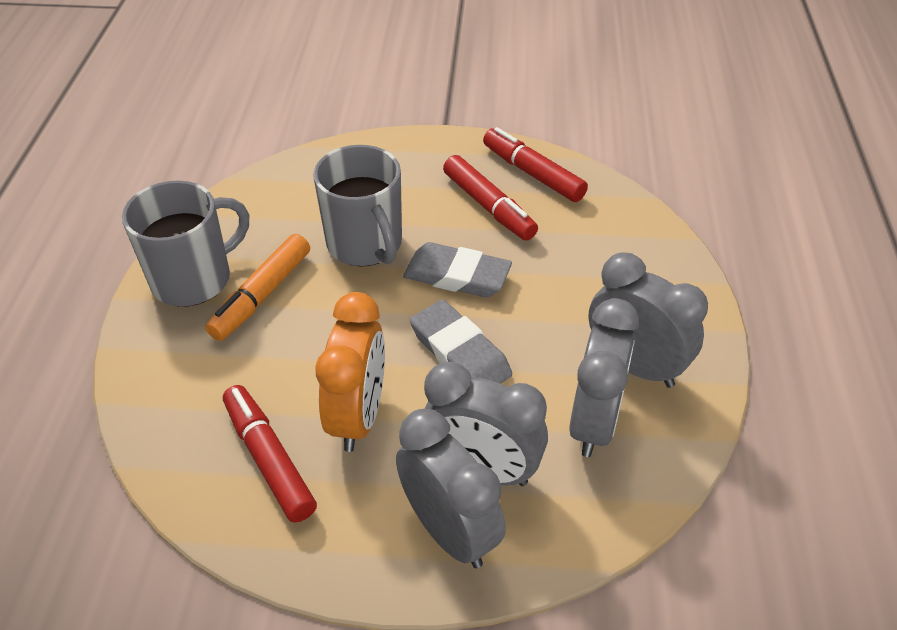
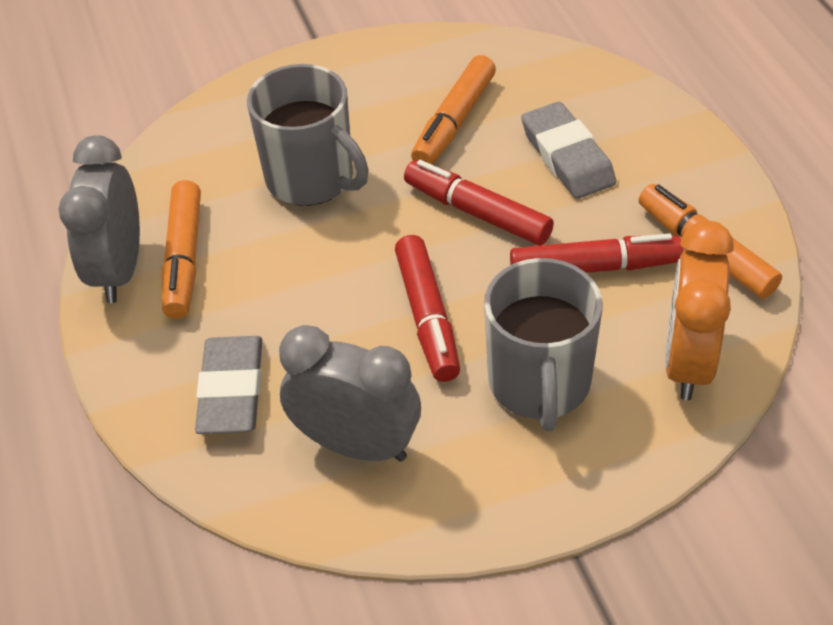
grey clock: [396,409,506,568] [424,362,548,486] [569,298,639,457] [588,253,708,388] = 4 -> [58,135,140,303] [279,325,421,462] = 2
orange marker: [205,234,310,341] = 1 -> [162,180,201,319] [411,55,496,165] [639,184,782,299] = 3

